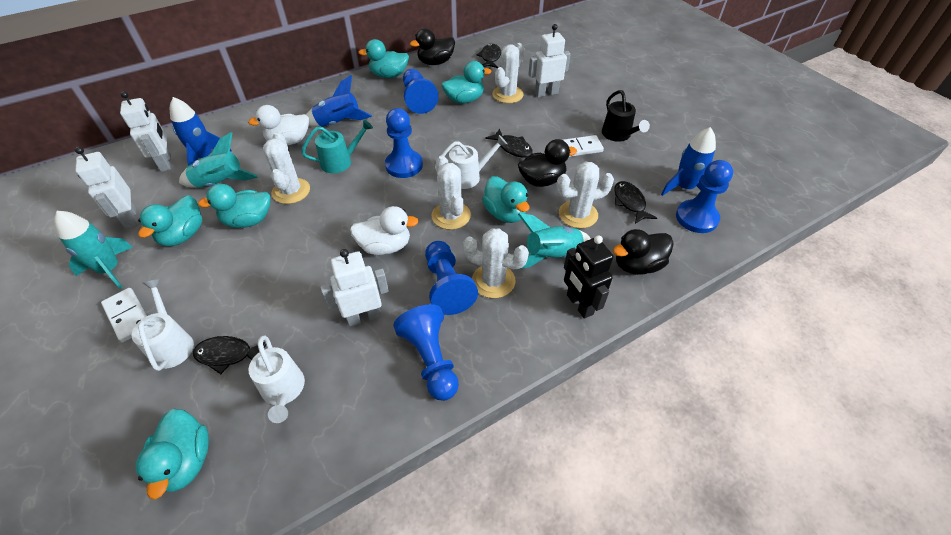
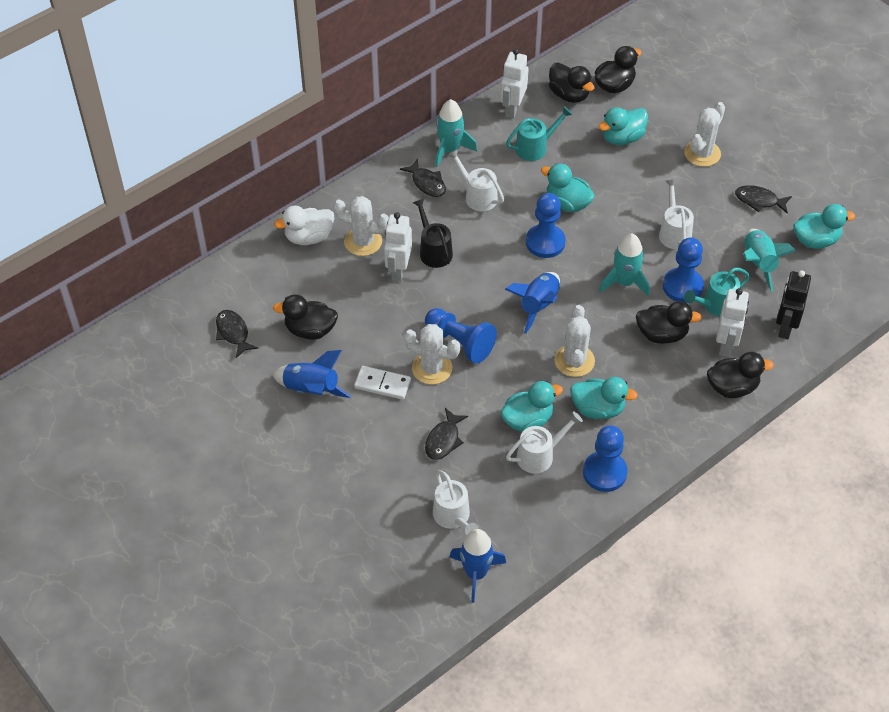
black duck: [410,29,455,65] [518,139,577,187] [613,229,674,275] = 3 -> [273,294,338,340] [549,62,594,103] [595,46,642,93] [636,301,702,344] [707,352,774,398] = 5
blue pawn: [385,108,423,178] [393,304,459,401] [403,69,439,114] [425,241,478,315] [676,160,733,233] = 5 -> [425,308,497,364] [526,193,566,258] [583,425,628,492] [663,237,704,303] = 4
turquoise duck: [136,409,209,499] [138,195,202,246] [198,184,271,228] [358,39,409,78] [442,61,491,104] [482,176,530,223] = 6 -> [500,381,563,432] [541,163,595,212] [570,377,638,419] [598,107,648,145] [793,204,855,249] = 5
turquoise watering can: [301,120,373,173] = 1 -> [506,106,573,161] [684,268,750,316] = 2
white cactus: [263,132,310,204] [431,156,471,230] [463,228,529,298] [492,43,524,103] [556,162,614,229] = 5 -> [333,196,389,256] [404,324,460,385] [554,305,595,377] [684,102,725,167] = 4
white domino: [101,288,147,342] [563,135,604,157] = 2 -> [354,366,411,400] = 1
white duck: [248,105,309,145] [350,206,419,255] = 2 -> [274,206,334,245] = 1
white robot: [75,147,137,229] [120,91,171,172] [320,249,389,327] [528,24,571,97] = 4 -> [384,212,412,282] [500,49,528,119] [716,288,749,357] = 3
white watering can: [132,279,194,371] [249,335,305,423] [435,135,507,189] = 3 -> [433,470,479,535] [447,149,504,211] [506,411,583,474] [659,180,694,249] = 4

